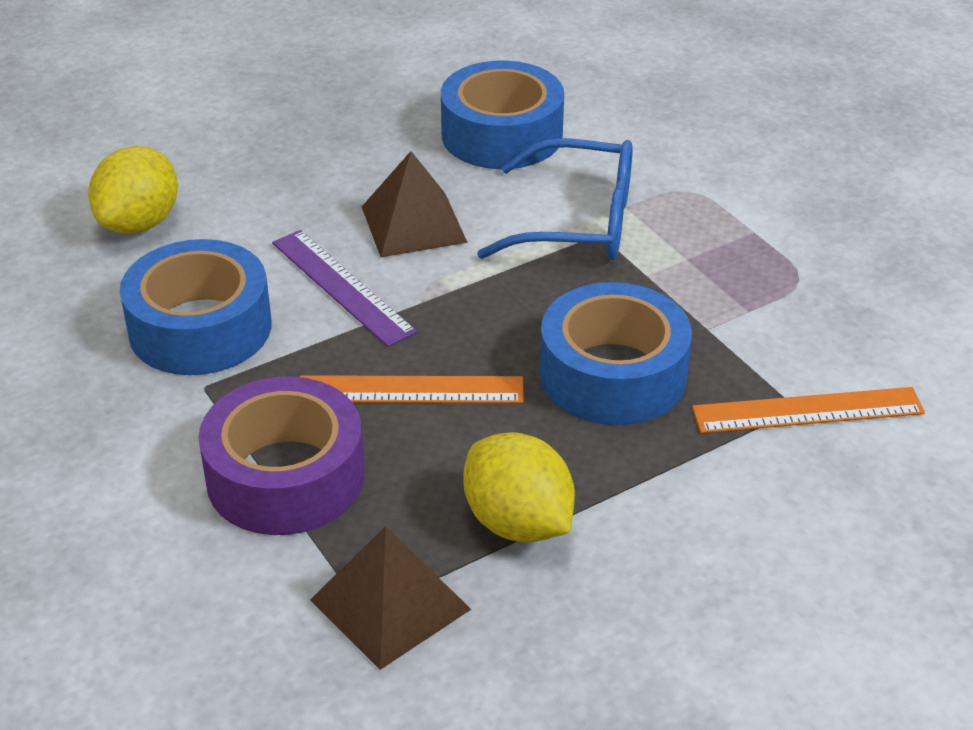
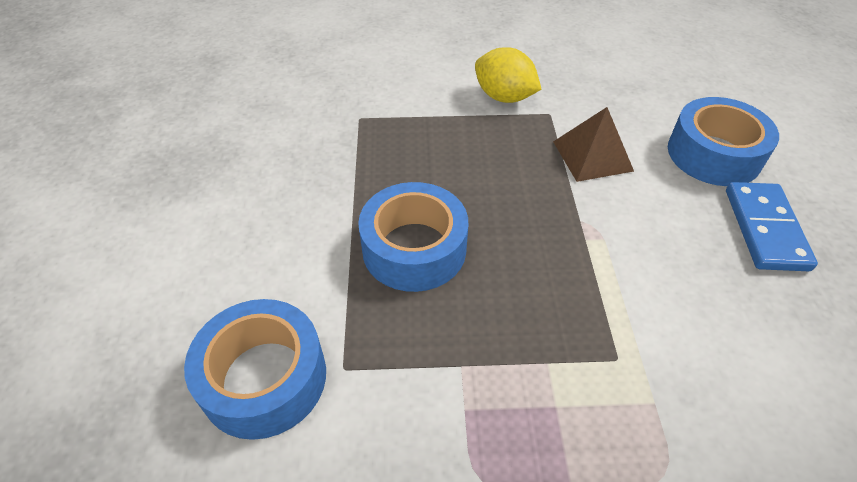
blue domino: none = 0 -> [726,182,818,271] = 1
blue glasses: [477,138,633,260] = 1 -> none = 0
brown pyramid: [310,526,471,670] [362,151,468,257] = 2 -> [553,107,634,182] = 1
orange ruler: [300,375,524,403] [692,387,925,433] = 2 -> none = 0
purple ruler: [272,230,417,347] = 1 -> none = 0
purple tape: [198,377,365,535] = 1 -> none = 0
yellow lemon: [88,146,178,234] [463,432,575,542] = 2 -> [475,47,541,103] = 1

